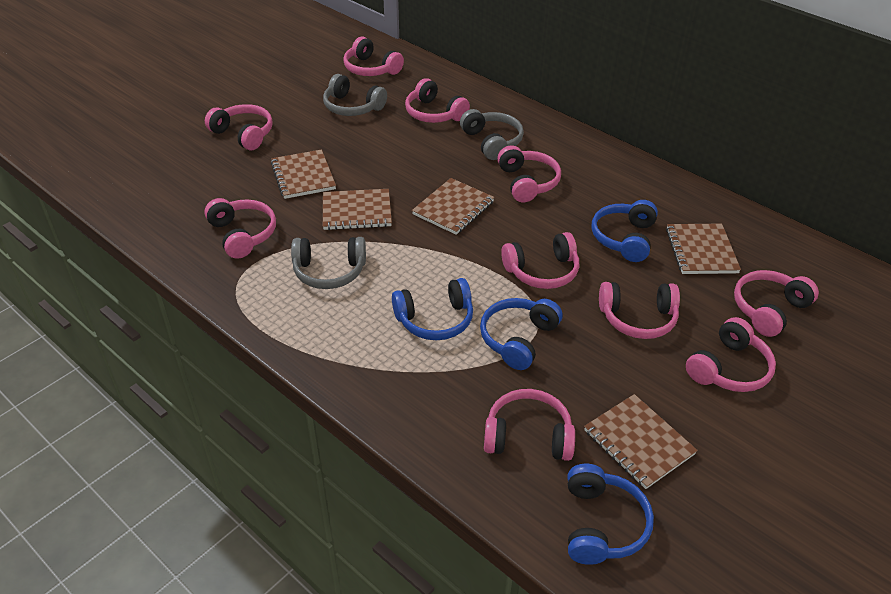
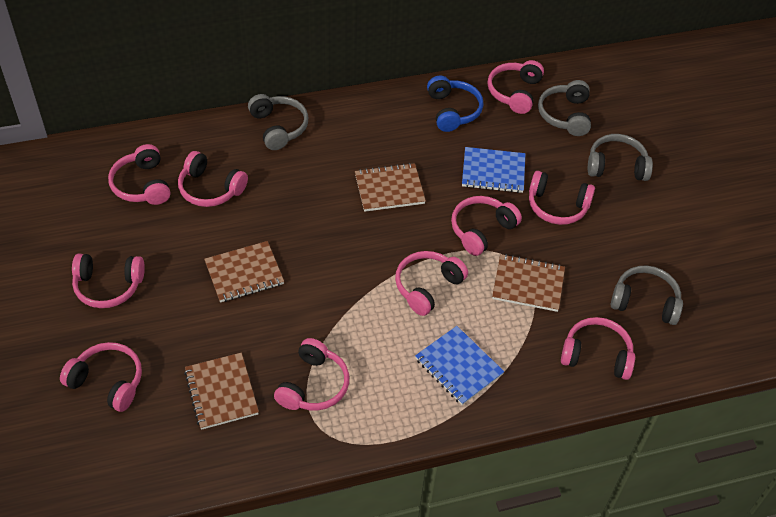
blue headphones: [392,278,473,340] [480,298,563,370] [568,464,654,565] [591,200,658,262] = 4 -> [427,76,484,132] = 1
blue notebook: none = 0 -> [415,326,504,405] [462,147,525,193] = 2
brown notebook: [271,149,336,199] [323,189,392,230] [412,178,495,235] [584,394,698,489] [666,223,741,274] = 5 -> [184,353,259,430] [204,241,284,302] [355,163,426,212] [492,254,565,312] = 4
grey headphones: [291,237,366,289] [323,74,387,116] [460,109,524,160] = 3 -> [248,94,308,150] [538,80,591,136] [588,134,653,181] [611,265,683,325] = 4

